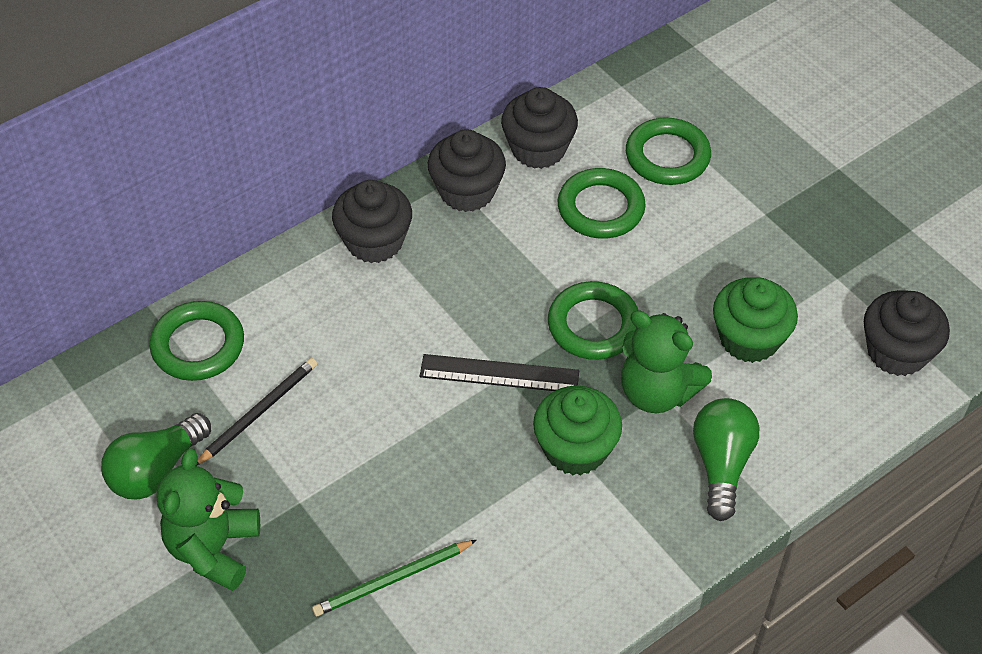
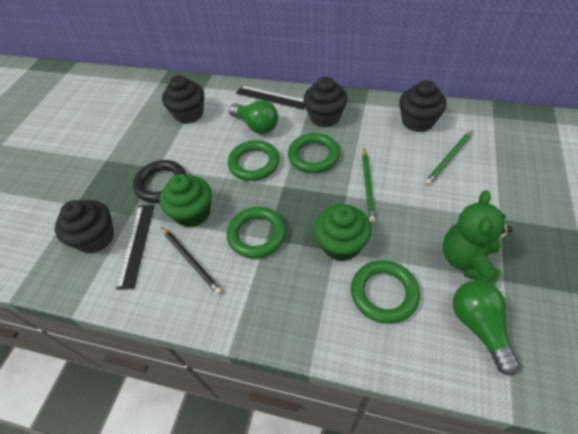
black ring: none = 0 -> [133,160,186,203] = 1
black ruler: [420,354,579,391] = 1 -> [116,205,154,290] [236,86,305,110] = 2
green pencil: [312,540,477,616] = 1 -> [362,149,375,223] [425,130,473,185] = 2
green teddy bear: [156,448,260,591] [621,310,712,413] = 2 -> [443,190,512,286] = 1

